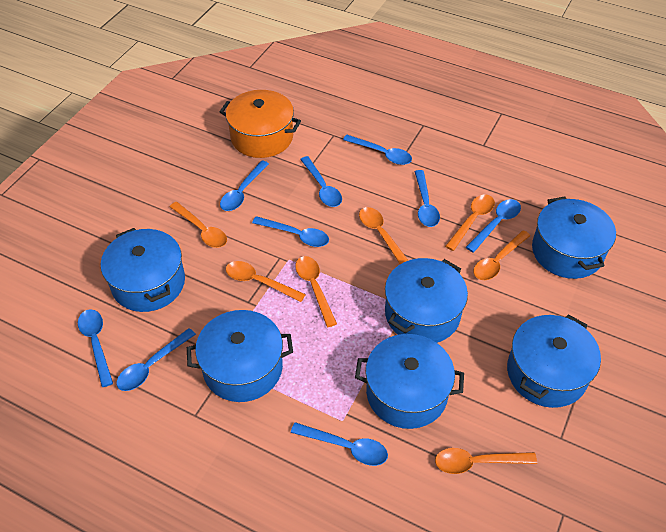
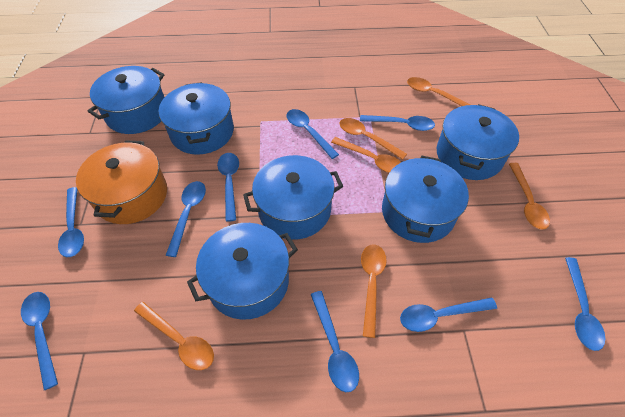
orange spoon: [170,202,227,248] [226,261,306,302] [295,256,337,327] [359,207,408,264] [435,448,537,474] [445,195,495,251] [473,230,530,280] = 7 -> [134,302,214,370] [331,137,401,173] [340,118,407,160] [361,244,387,338] [407,77,471,106] [509,163,550,230] = 6

